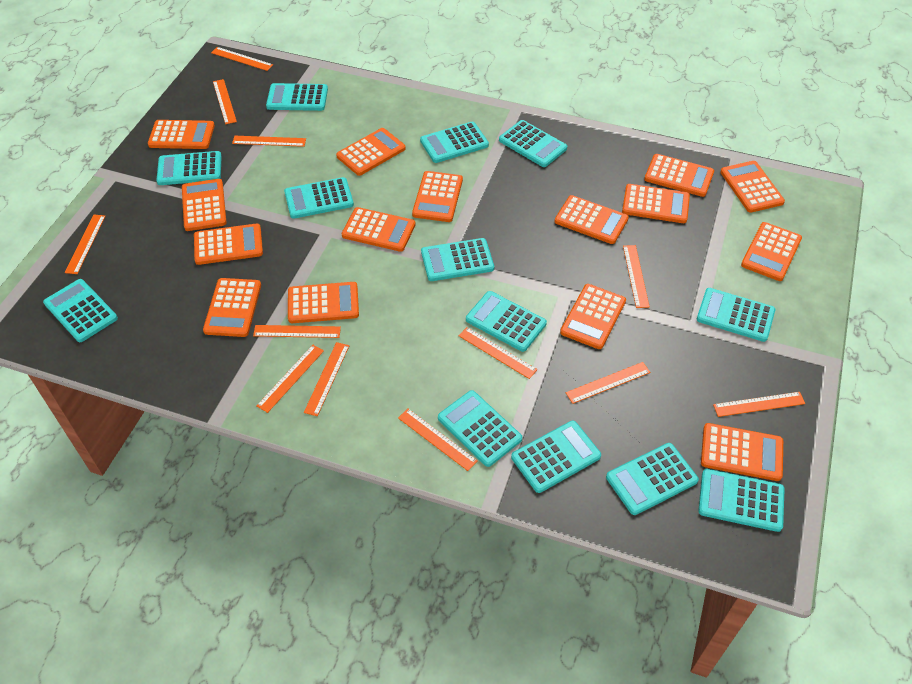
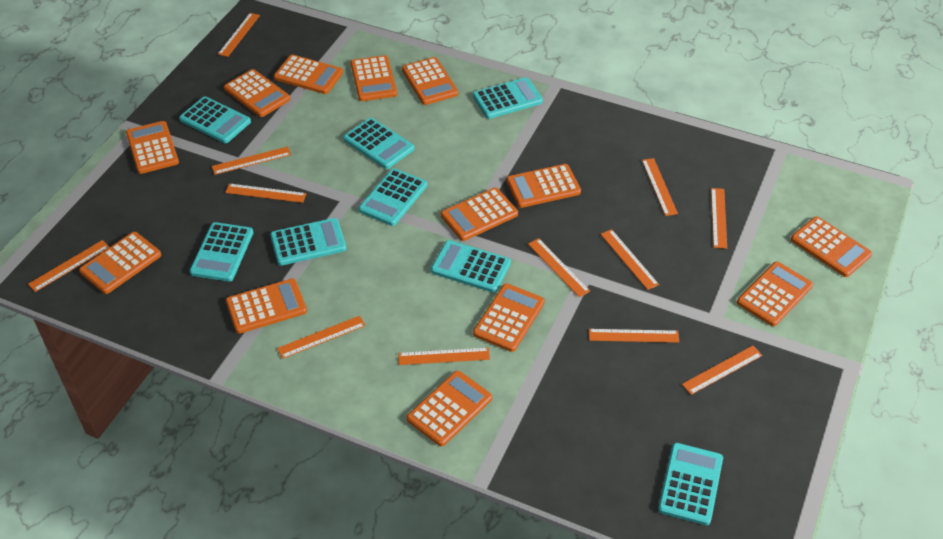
orange calculator: [148,120,215,149] [182,179,227,231] [194,223,263,265] [203,278,261,337] [288,282,359,323] [336,128,406,176] [342,207,416,252] [412,171,463,222] [555,195,629,244] [560,284,626,349] [622,184,690,223] [644,154,714,197] [701,423,783,481] [720,161,785,213] [741,222,802,281] = 15 -> [79,232,161,294] [126,121,179,174] [224,69,291,117] [226,278,307,334] [274,54,343,94] [351,55,397,101] [402,57,458,105] [407,371,492,446] [441,188,518,241] [473,284,545,352] [506,164,581,208] [737,261,813,326] [791,216,872,277] = 13
turquoise calculator: [43,279,118,342] [156,151,222,185] [266,83,328,111] [284,177,354,219] [420,122,489,163] [421,238,494,281] [438,390,522,467] [466,291,547,352] [499,120,567,167] [511,421,601,493] [606,443,699,515] [697,288,775,342] [698,469,785,532] = 13 -> [179,97,251,143] [190,222,254,282] [270,218,346,266] [343,118,414,169] [359,168,427,226] [431,240,511,293] [473,77,543,119] [658,443,723,525] = 8

